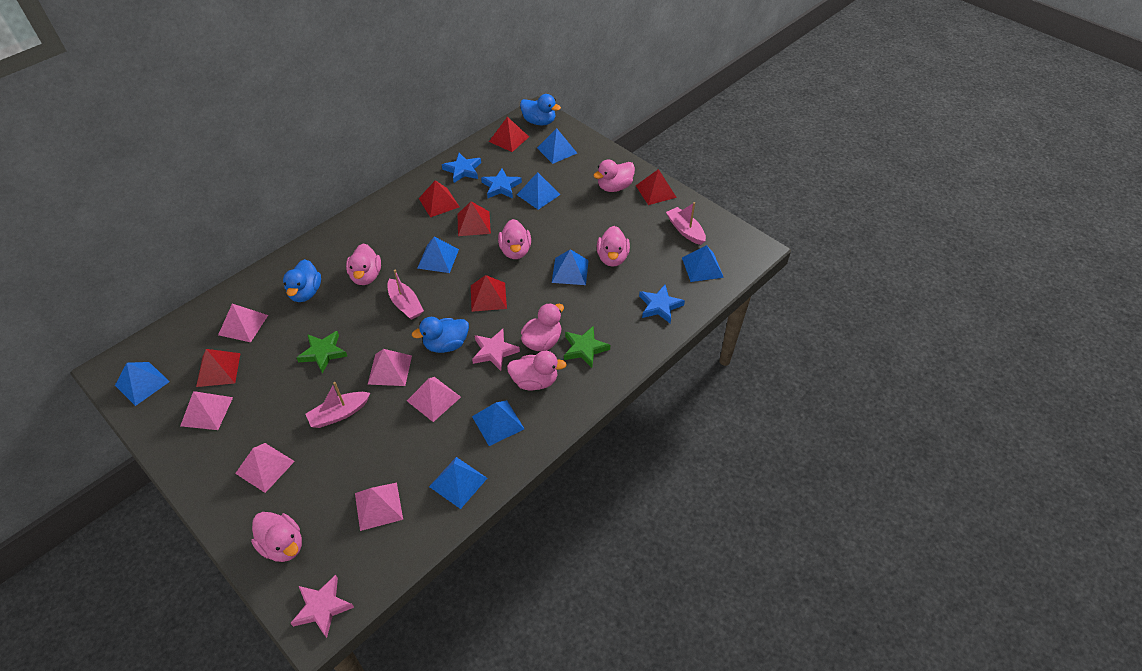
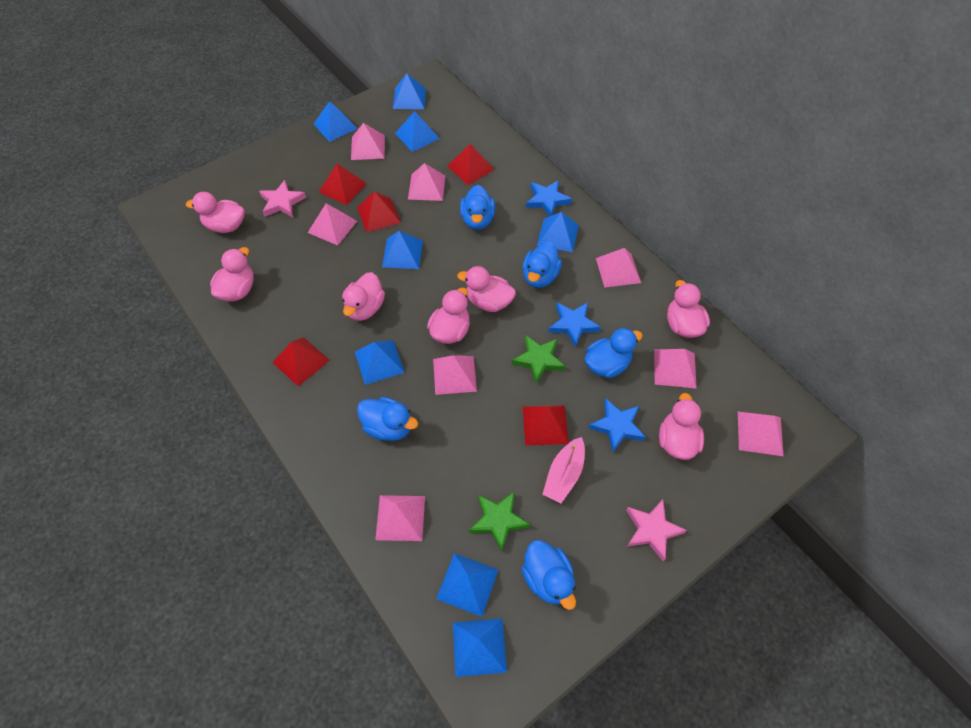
blue duck: [283,259,321,302] [412,317,469,353] [520,94,561,125] = 3 -> [357,397,418,441] [460,185,495,230] [521,540,576,610] [522,242,562,288] [585,328,643,378] = 5
pink boat: [305,382,370,428] [387,270,424,320] [666,202,706,245] = 3 -> [542,437,585,503] = 1
pink pyramid: [180,391,233,430] [218,304,268,342] [235,443,295,493] [355,483,403,531] [368,349,412,386] [407,377,461,422] = 6 -> [308,203,357,245] [351,123,385,160] [375,495,425,541] [408,163,445,201] [433,355,477,395] [596,248,641,288] [654,349,697,389] [738,412,783,456] = 8
red pyramid: [196,349,241,387] [419,180,459,217] [458,201,491,236] [471,275,507,312] [489,117,529,152] [636,169,677,205] = 6 -> [272,337,330,387] [319,164,367,205] [357,191,401,232] [447,144,494,185] [523,405,569,445] = 5

